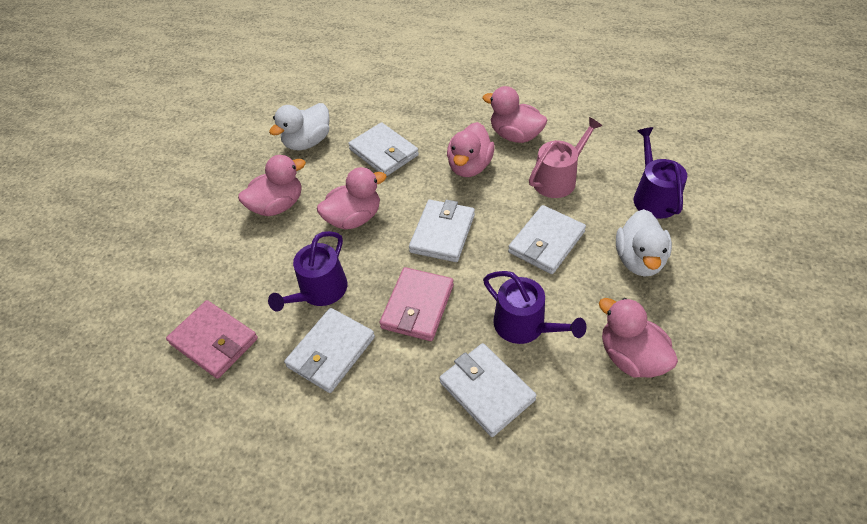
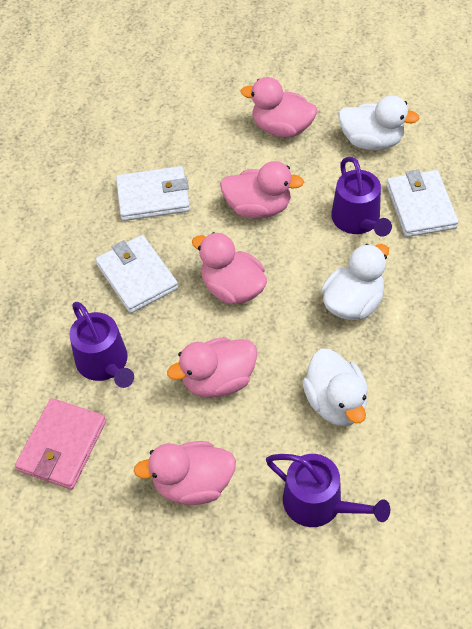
pink wallet: [166,300,258,379] [379,267,454,341] = 2 -> [15,398,106,490] = 1
pink watering can: [529,117,602,198] = 1 -> none = 0
white duck: [269,103,330,150] [616,209,672,277] = 2 -> [302,348,368,426] [321,244,389,320] [338,95,420,150] = 3
white wallet: [284,308,375,393] [348,122,419,176] [409,200,475,262] [439,343,537,437] [508,205,586,274] = 5 -> [96,235,178,313] [116,166,190,221] [387,170,458,237] = 3

